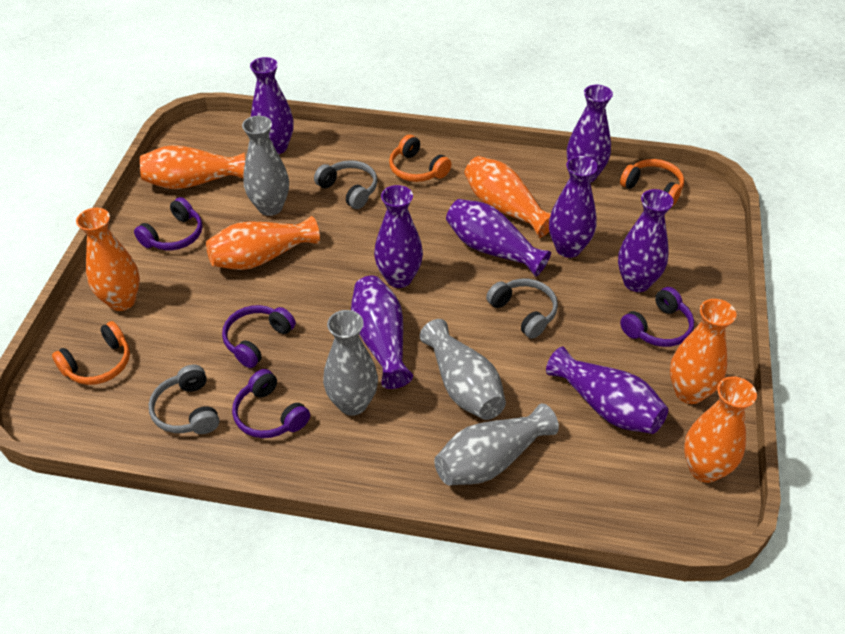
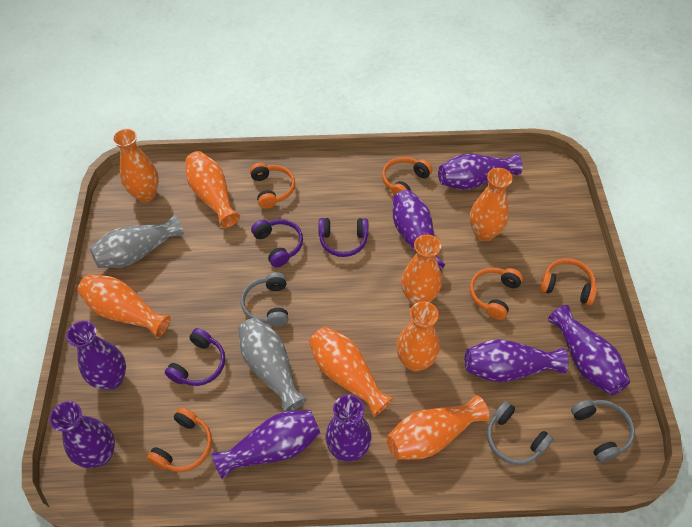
grey vase: [242,116,289,216] [323,310,378,416] [420,319,506,420] [434,403,559,485] = 4 -> [90,215,184,268] [238,317,307,412] = 2
orange headphones: [52,321,130,385] [389,134,452,182] [620,159,684,206] = 3 -> [147,407,212,472] [250,163,295,209] [382,157,432,196] [470,267,523,320] [540,258,597,305] = 5
orange vase: [76,208,140,311] [140,145,245,189] [206,216,320,270] [464,156,551,238] [670,299,736,404] [684,376,757,483] = 6 -> [77,274,171,338] [112,128,159,202] [185,151,240,228] [309,326,393,417] [387,395,489,460] [397,301,439,371] [401,234,442,305] [470,168,513,241] = 8
purple headphones: [134,197,203,250] [222,305,296,368] [232,369,310,438] [620,287,694,347] = 4 -> [165,328,225,386] [251,219,303,267] [319,218,368,257] = 3

